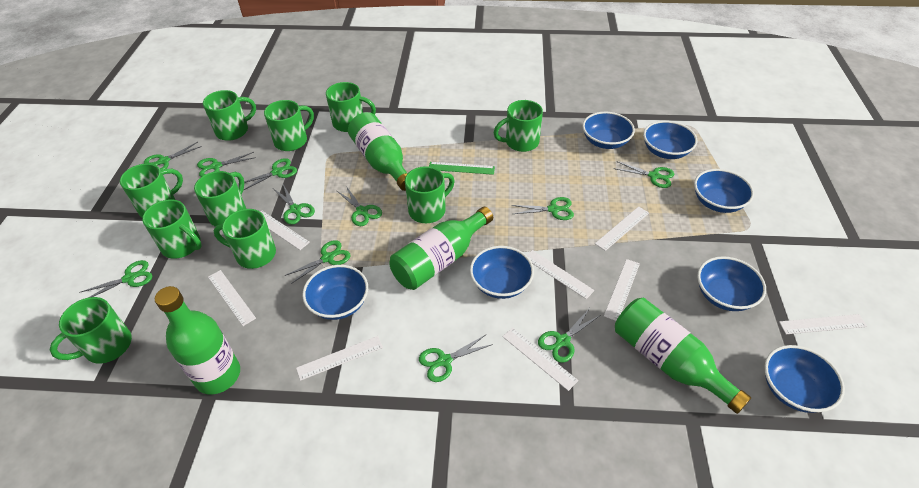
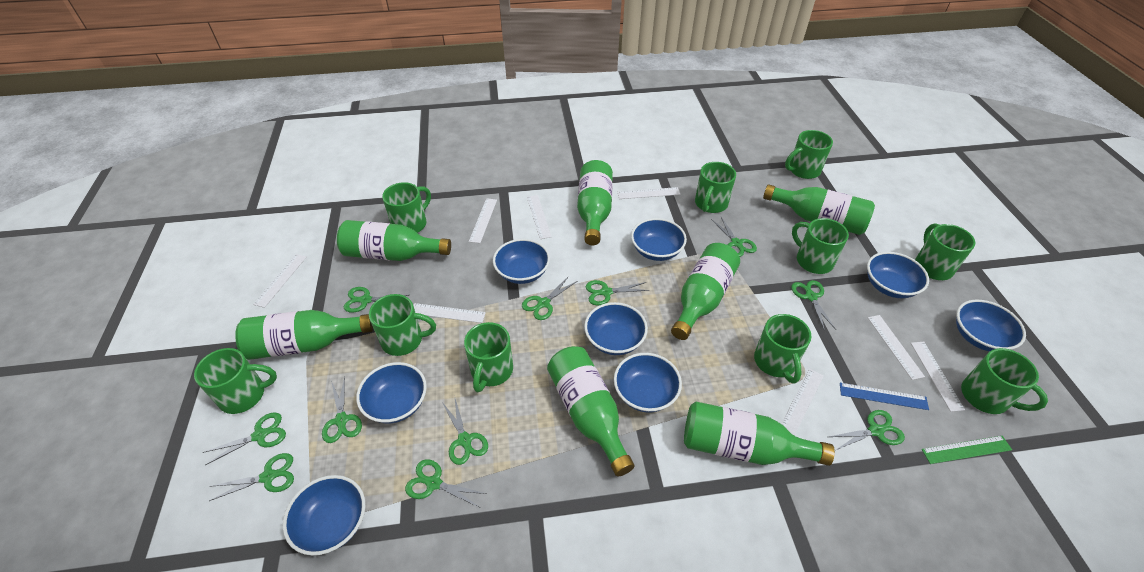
blue bowl: [302,265,368,320] [470,246,534,299] [582,112,635,149] [643,121,697,159] [694,169,754,213] [697,256,766,311] [764,345,845,413] = 7 -> [283,475,365,556] [356,362,427,424] [493,239,550,284] [584,302,648,355] [614,353,682,413] [631,218,687,261] [867,252,929,298] [956,300,1026,351] = 8
blue ruler: none = 0 -> [840,383,929,410] = 1
green bottle: [155,286,240,394] [348,112,408,191] [389,207,493,290] [615,298,751,414] = 4 -> [235,310,373,360] [337,220,451,261] [547,346,635,476] [577,160,613,245] [671,243,740,340] [684,402,835,466] [763,184,875,235] = 7

